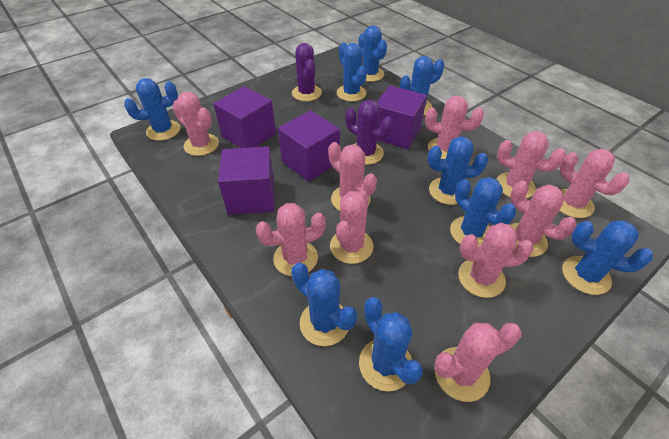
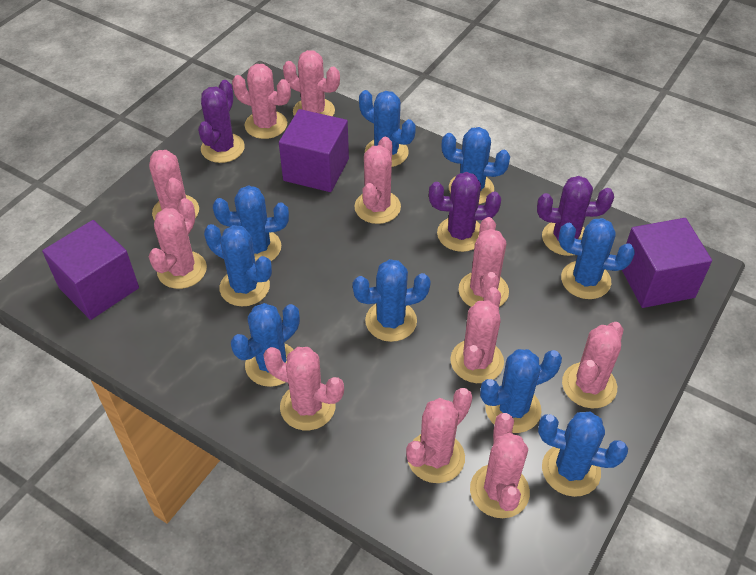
pink cactus: [172,92,219,156] [255,203,326,276] [328,142,377,211] [330,190,374,264] [425,96,484,159] [434,323,521,402] [458,223,534,298] [496,131,566,199] [510,180,577,257] [559,149,629,218] = 10 -> [149,150,199,220] [149,198,207,289] [232,64,291,139] [263,347,344,430] [283,50,340,116] [354,137,401,224] [406,388,472,483] [450,287,504,383] [458,217,509,307] [470,413,530,518] [562,322,624,408] = 11
purple cactus: [292,43,322,101] [345,100,393,165] = 2 -> [198,80,245,163] [429,172,501,252] [537,176,614,256] = 3
purple cube: [213,86,276,148] [218,146,275,215] [278,110,340,182] [376,85,427,149] = 4 -> [42,220,139,320] [279,109,349,192] [622,218,712,308] = 3

